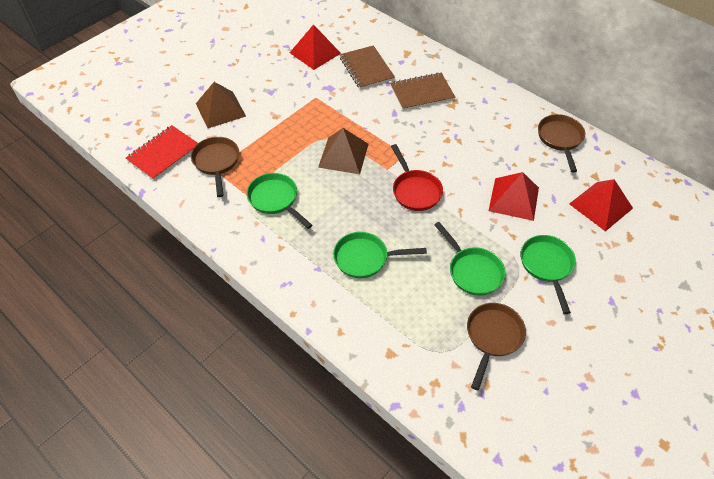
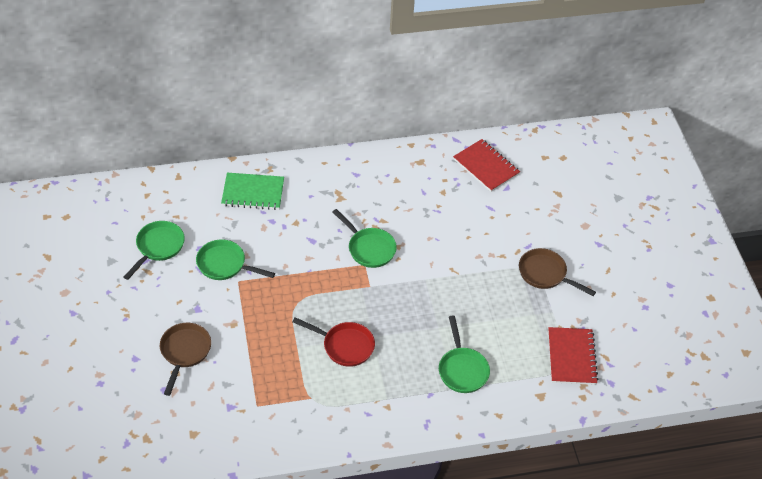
brown notebook: [340,45,395,89] [390,72,455,111] = 2 -> none = 0
brown pan: [191,137,239,197] [467,303,526,390] [538,114,585,172] = 3 -> [160,323,211,396] [519,248,596,296] = 2
brown pyramid: [196,82,246,128] [318,128,369,174] = 2 -> none = 0
green notebook: none = 0 -> [221,173,284,210] = 1
red notebook: [126,125,198,180] = 1 -> [453,139,520,192] [548,327,598,385] = 2
red pyramid: [290,24,341,70] [489,172,539,221] [569,179,633,231] = 3 -> none = 0

